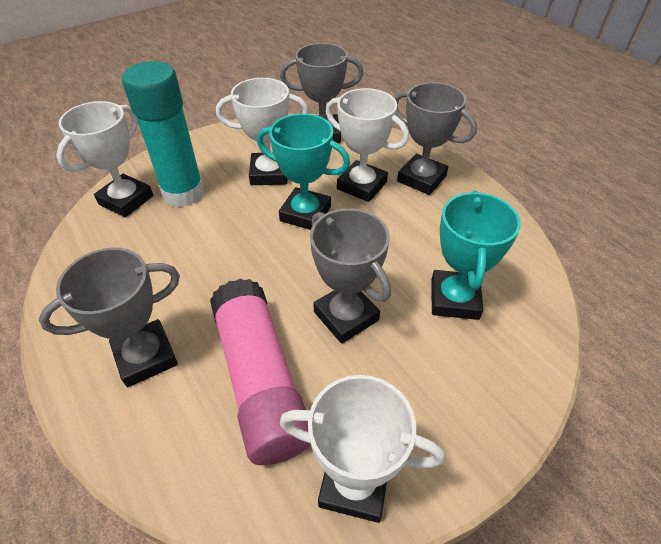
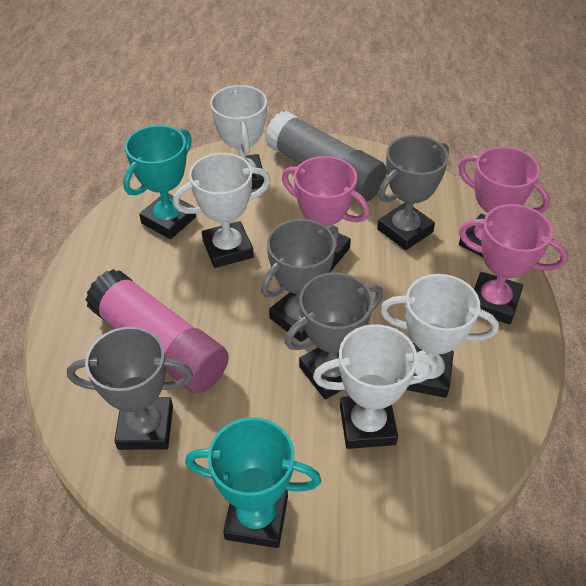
grey glue stick: none = 0 -> [265,111,387,202] = 1
pink trophy: none = 0 -> [282,156,370,273] [458,147,550,257] [459,204,568,324] = 3
turquoise glue stick: [122,61,204,207] = 1 -> none = 0

